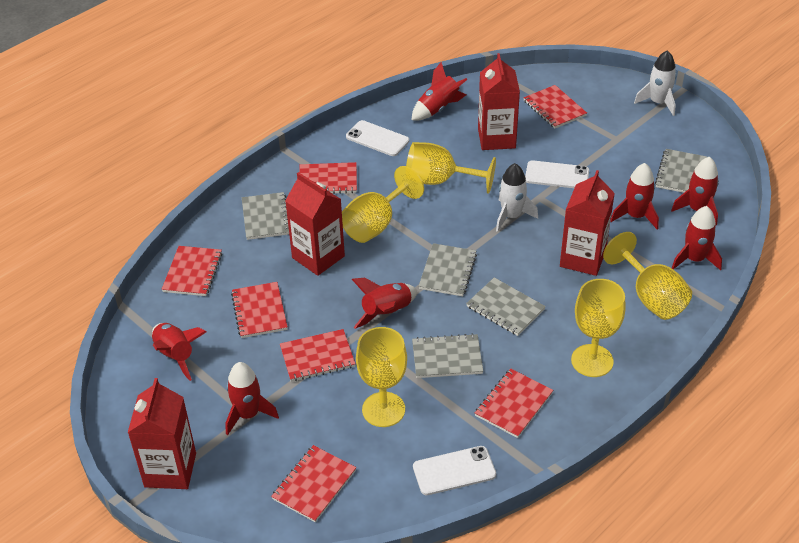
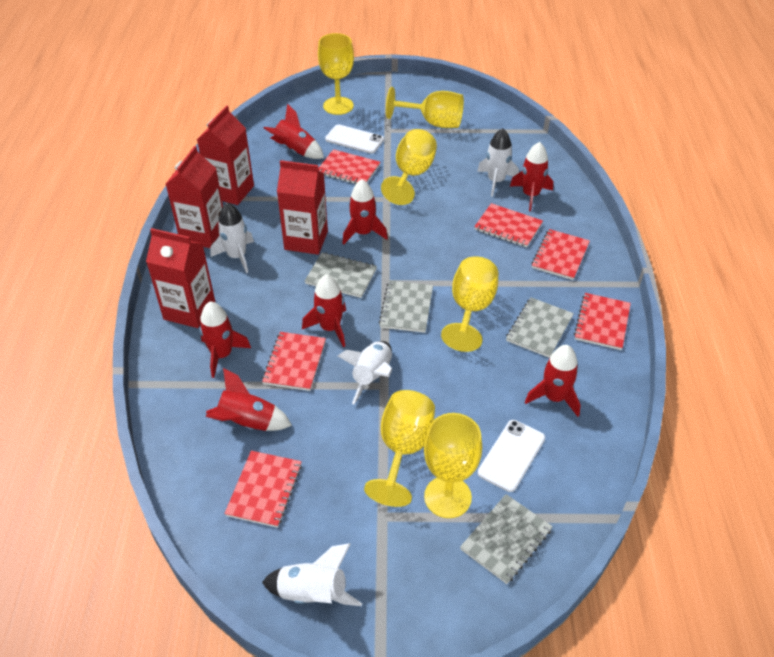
grey notebook: [242,192,289,240] [412,333,483,378] [418,243,477,296] [466,277,546,336] [655,149,707,193] = 5 -> [305,252,377,298] [379,280,433,333] [460,494,553,584] [506,297,574,358] = 4
red notebook: [162,246,222,296] [231,282,288,338] [271,445,356,522] [280,329,356,382] [299,162,357,194] [475,369,553,438] [523,85,587,128] = 7 -> [224,451,302,528] [262,332,326,391] [318,149,380,184] [474,203,543,248] [531,229,590,280] [574,293,631,350] = 6
white phone: [346,120,409,156] [413,446,496,495] [525,160,589,188] = 3 -> [325,124,384,154] [478,420,545,492] = 2
white rocket: [496,163,538,232] [634,50,676,116] = 2 -> [210,203,254,273] [262,543,362,606] [338,341,392,404] [477,128,519,197] = 4
yellow goblet: [342,166,424,243] [356,327,407,427] [406,142,496,194] [571,279,626,377] [603,232,692,320] = 5 -> [318,33,354,115] [364,390,435,507] [381,129,437,205] [386,87,464,128] [424,413,482,518] [441,256,498,352] = 6

